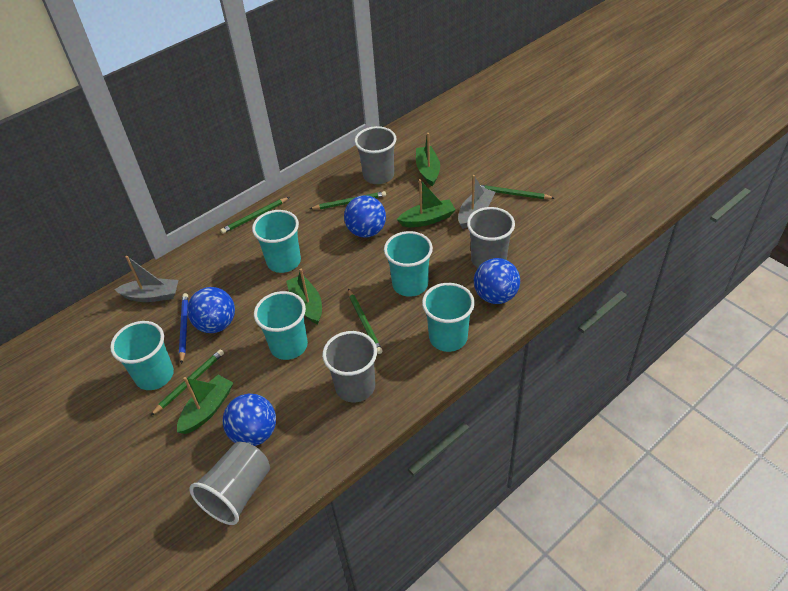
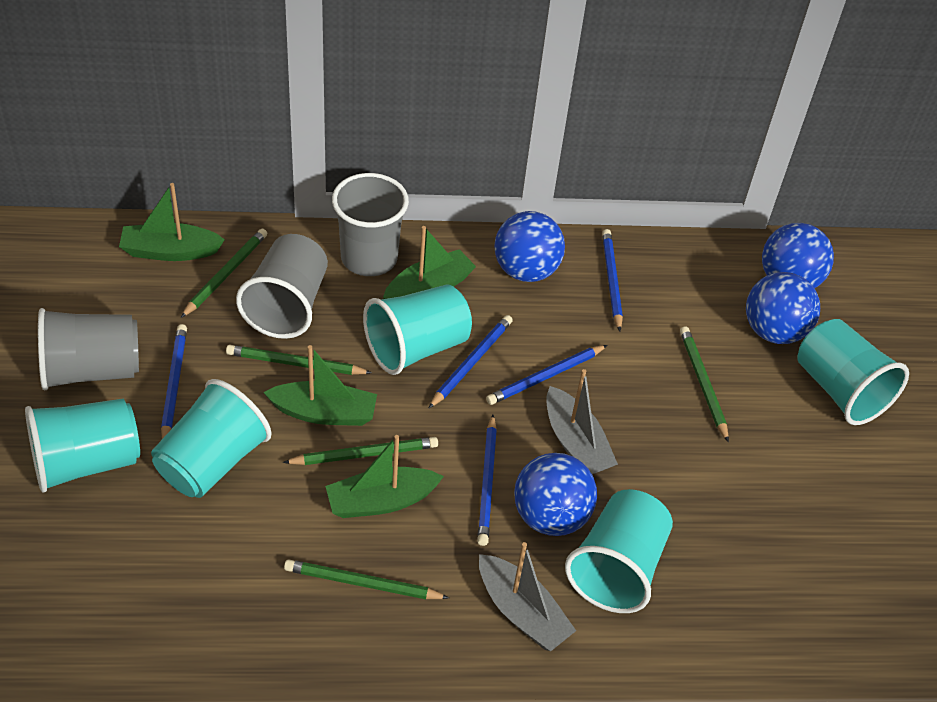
blue pencil: [179,293,188,364] = 1 -> [161,324,187,439] [428,315,513,409] [477,414,497,546] [486,345,607,405] [602,229,623,332] = 5
grey cup: [189,442,270,525] [322,331,377,403] [354,126,396,184] [467,207,515,268] = 4 -> [38,308,139,390] [236,234,328,339] [332,173,409,276] = 3

